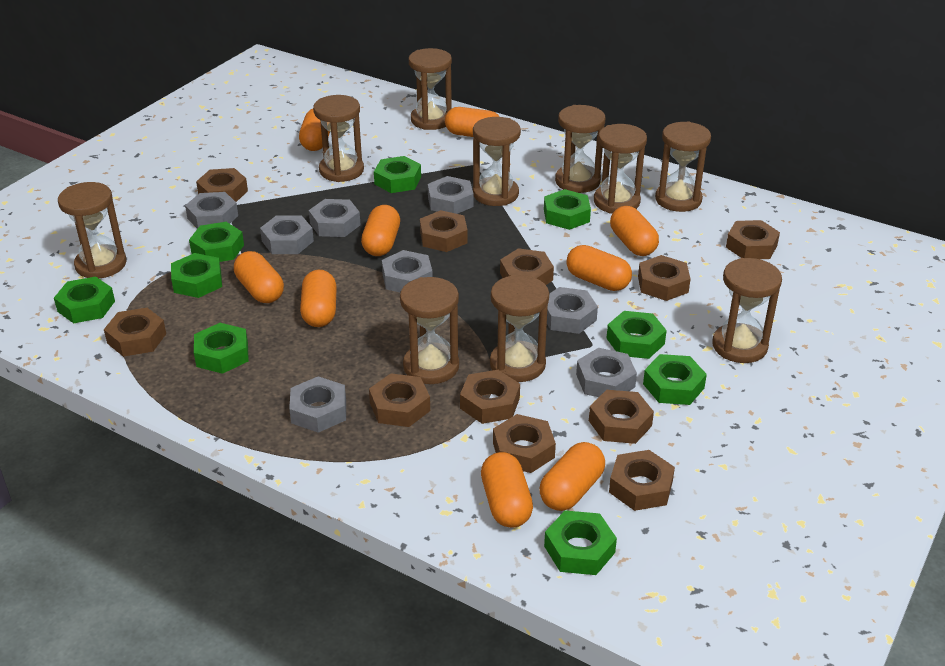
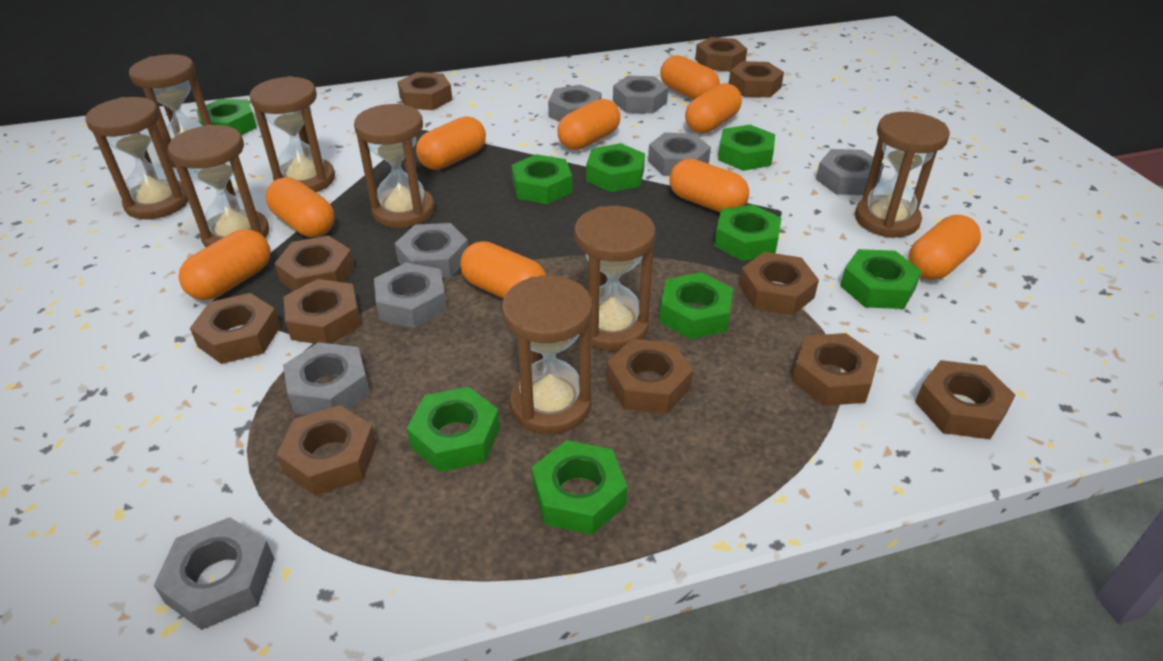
brown hourglass: [58,182,127,279] [313,95,364,182] [400,277,459,384] [409,48,452,130] [473,117,521,206] [490,275,549,382] [555,105,605,193] [594,124,647,213] [655,121,711,212] [712,258,782,363] = 10 -> [85,97,188,219] [129,54,212,168] [168,125,269,247] [250,76,335,192] [354,104,435,228] [502,276,593,434] [575,206,656,351] [855,112,950,237] = 8

